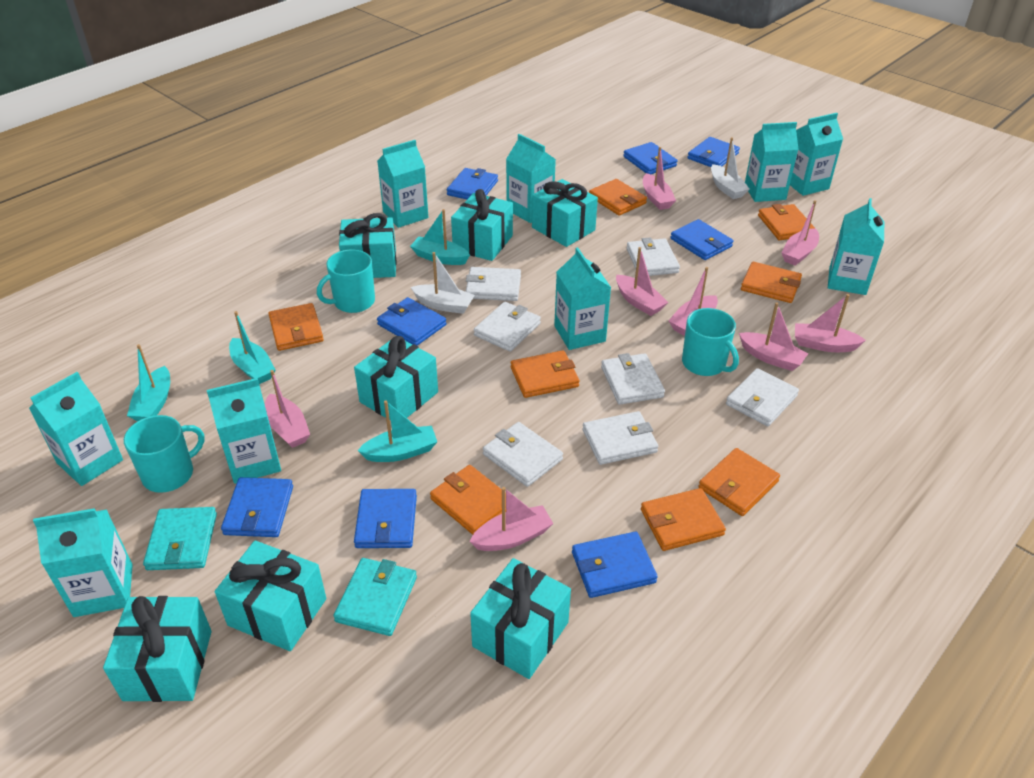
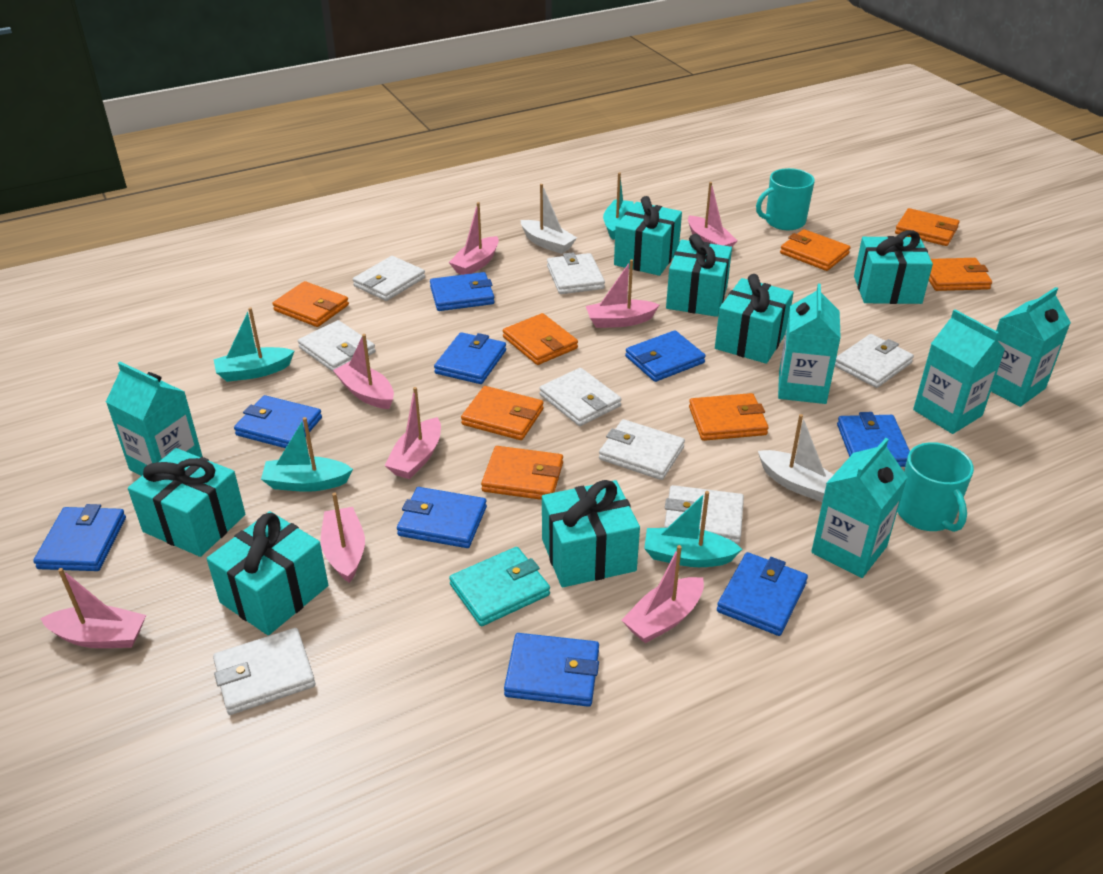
blue wallet: [221,477,293,537] [354,489,417,548] [377,297,446,346] [447,168,498,199] [572,531,658,598] [623,142,678,174] [670,219,733,260] [687,137,740,167] = 8 -> [33,504,126,571] [234,395,322,448] [397,487,487,548] [430,272,495,311] [434,332,506,384] [504,633,599,707] [625,330,706,382] [717,552,808,636] [837,412,910,467] = 9
turquoise carton: [29,372,123,486] [33,508,133,617] [207,378,281,484] [377,140,428,228] [506,134,556,223] [554,247,611,350] [745,122,799,202] [790,113,843,196] [828,198,884,295] = 9 -> [106,362,203,476] [778,284,841,404] [811,438,907,578] [913,310,1005,434] [991,287,1071,407] = 5
turquoise mug: [124,415,205,493] [317,249,375,313] [682,308,739,376] = 3 -> [756,168,815,230] [897,442,974,532] = 2
turquoise wallet: [143,507,217,570] [333,558,417,636] = 2 -> [449,547,550,626] = 1
white wallet: [466,267,521,301] [474,302,541,352] [483,422,563,487] [582,411,658,465] [601,353,665,405] [627,237,680,276] [726,368,799,426] = 7 -> [213,628,315,715] [298,320,376,372] [353,256,425,301] [539,368,621,426] [547,252,605,294] [599,419,685,480] [664,485,744,544] [835,334,914,388] = 8

